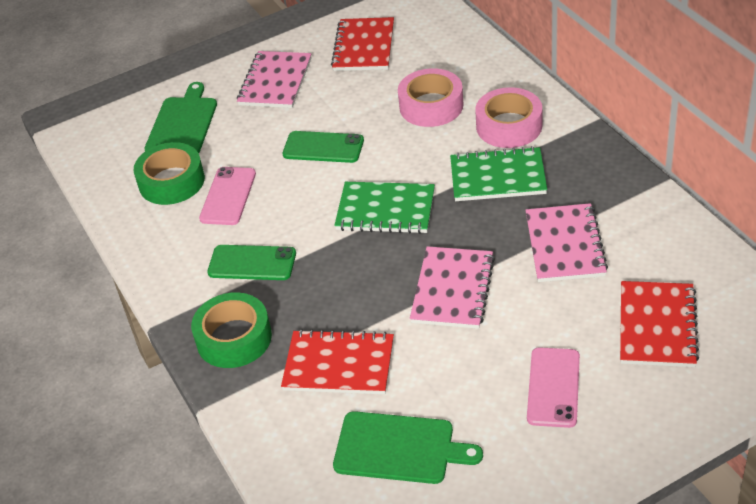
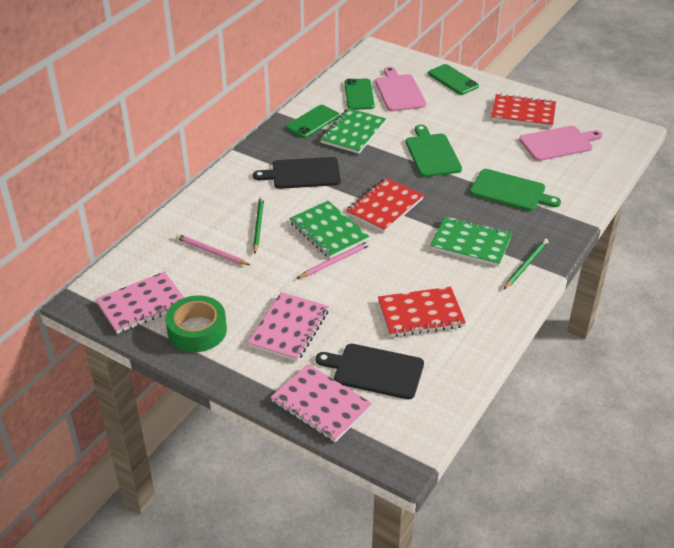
black cutting board: none = 0 -> [253,157,341,189] [316,344,424,399] = 2
green notebook: [334,182,435,234] [450,146,547,201] = 2 -> [289,201,370,258] [320,108,386,154] [430,216,512,267] = 3
green pencil: none = 0 -> [253,197,264,253] [504,238,549,289] = 2
green phone: [207,245,296,280] [282,131,364,163] = 2 -> [286,105,340,138] [344,78,375,110] [428,64,479,95] = 3
green tape: [133,142,205,205] [191,292,272,368] = 2 -> [165,295,227,352] = 1
pink cutting board: none = 0 -> [375,67,426,112] [519,126,602,161] = 2
pink pencil: none = 0 -> [176,234,250,265] [297,241,371,279] = 2
pink phone: [199,167,256,225] [527,347,580,428] = 2 -> none = 0
pink tape: [398,68,464,127] [475,87,542,148] = 2 -> none = 0

